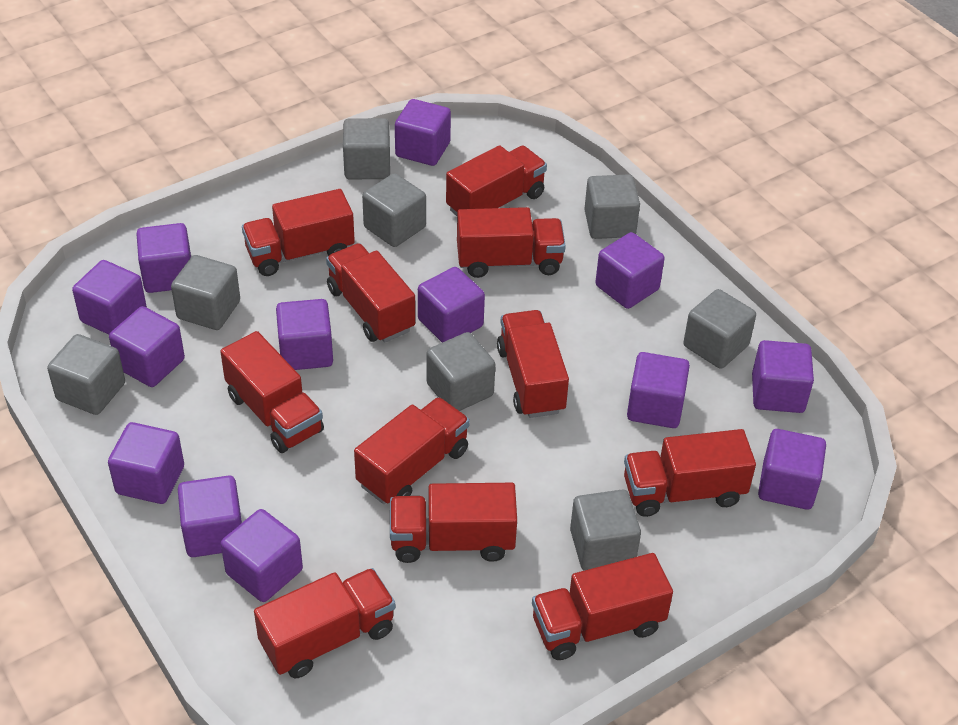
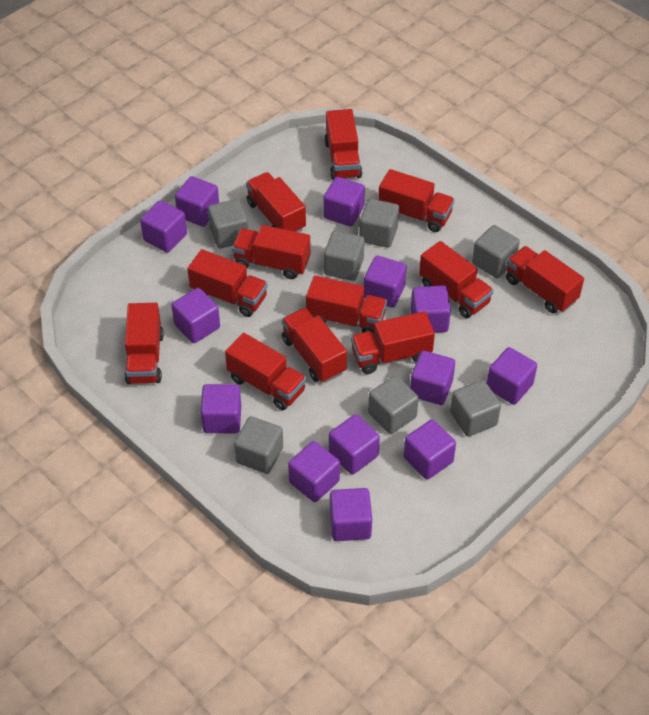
grey cube: [47,334,125,415] [171,255,240,330] [343,118,390,180] [362,173,426,247] [426,332,495,411] [570,490,641,571] [584,174,640,239] [683,289,756,369] = 8 -> [208,199,248,249] [234,416,283,474] [324,231,364,281] [359,199,399,248] [368,375,419,434] [450,380,501,437] [472,225,520,278] = 7
red truck: [220,331,324,453] [242,189,355,276] [254,568,395,678] [326,243,415,342] [354,397,470,504] [390,483,517,563] [446,145,547,216] [457,207,566,278] [497,310,569,418] [532,553,673,660] [624,429,756,517] = 11 -> [125,303,164,384] [187,249,268,317] [225,333,306,410] [232,225,310,279] [246,172,306,232] [282,308,347,383] [306,276,387,334] [325,109,362,180] [351,311,435,374] [378,169,455,232] [419,241,494,318] [506,246,584,313] = 12

